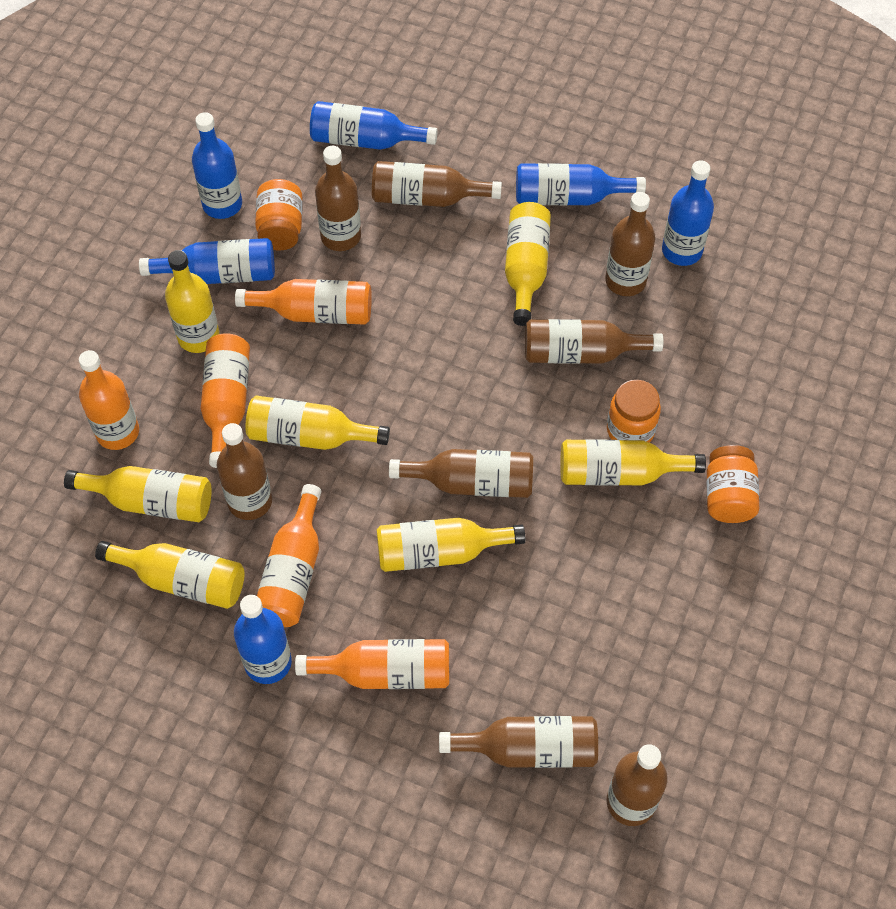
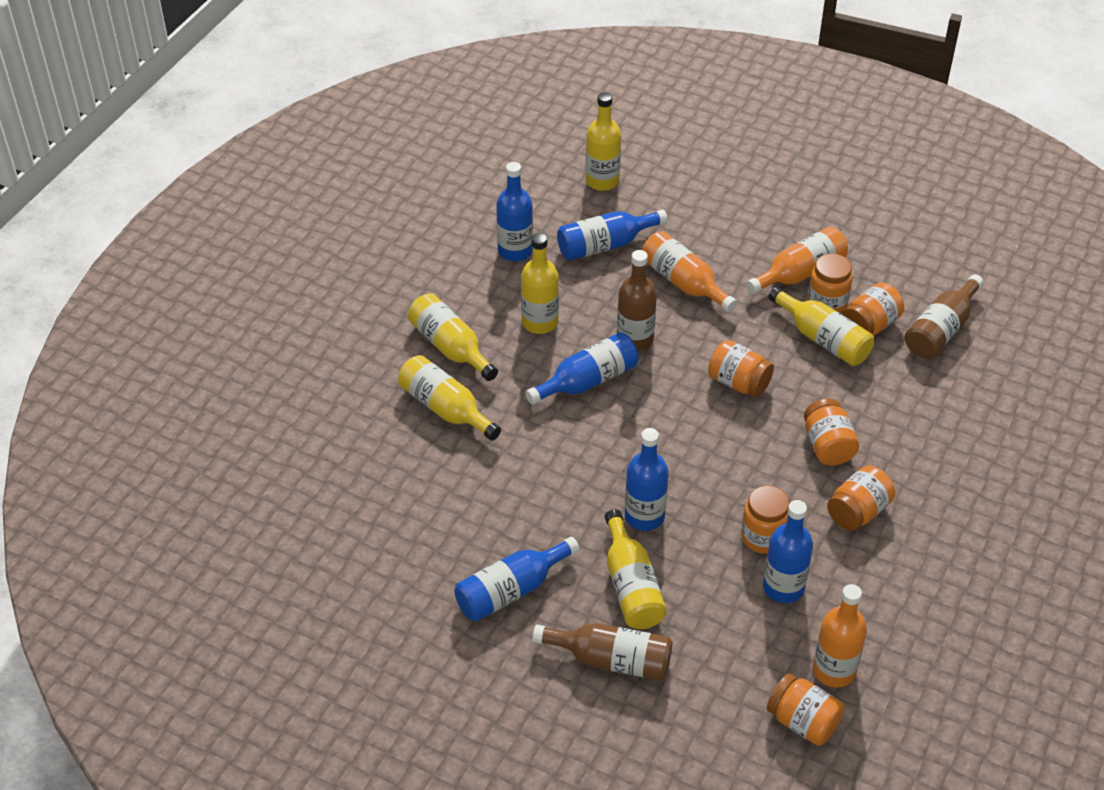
brown bottle: [217,423,272,520] [315,146,361,251] [372,161,502,207] [389,449,533,498] [439,716,598,768] [525,319,663,364] [605,192,656,296] [607,744,668,826] = 8 -> [532,623,672,681] [617,250,657,351] [905,275,984,359] = 3
orange bottle: [79,350,139,450] [201,333,250,468] [235,279,372,325] [257,484,321,627] [295,639,449,689] = 5 -> [642,231,737,313] [746,226,848,294] [813,584,867,688] = 3
orange jar: [255,179,303,250] [607,380,661,443] [706,445,759,523] = 3 -> [708,340,774,397] [741,486,790,554] [767,673,845,746] [804,399,859,466] [808,254,852,313] [827,465,895,531] [842,282,904,336] = 7
yellow bottle: [64,466,212,522] [95,541,245,609] [165,250,220,353] [245,396,390,450] [377,518,526,572] [505,202,551,326] [560,439,706,486] = 7 -> [398,355,501,441] [408,293,498,381] [521,233,559,334] [586,92,621,191] [605,509,667,629] [768,286,874,366] = 6

